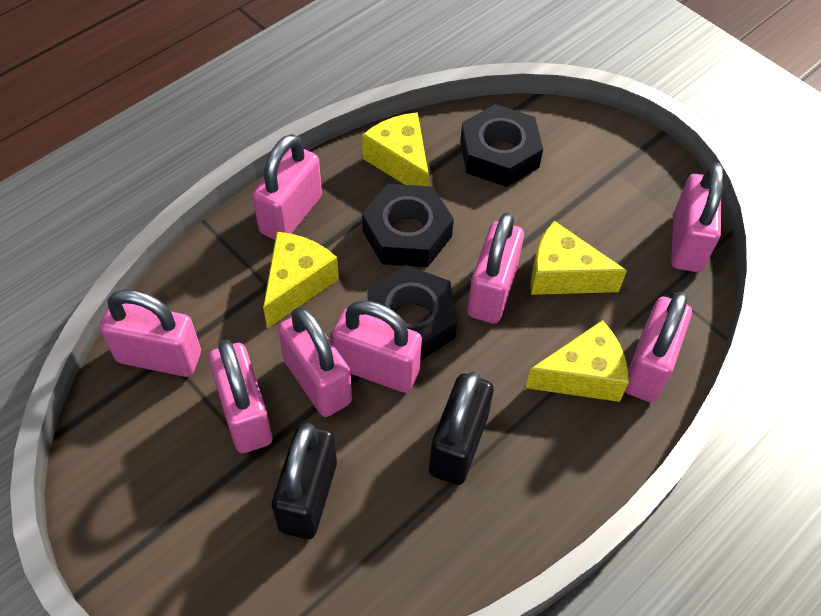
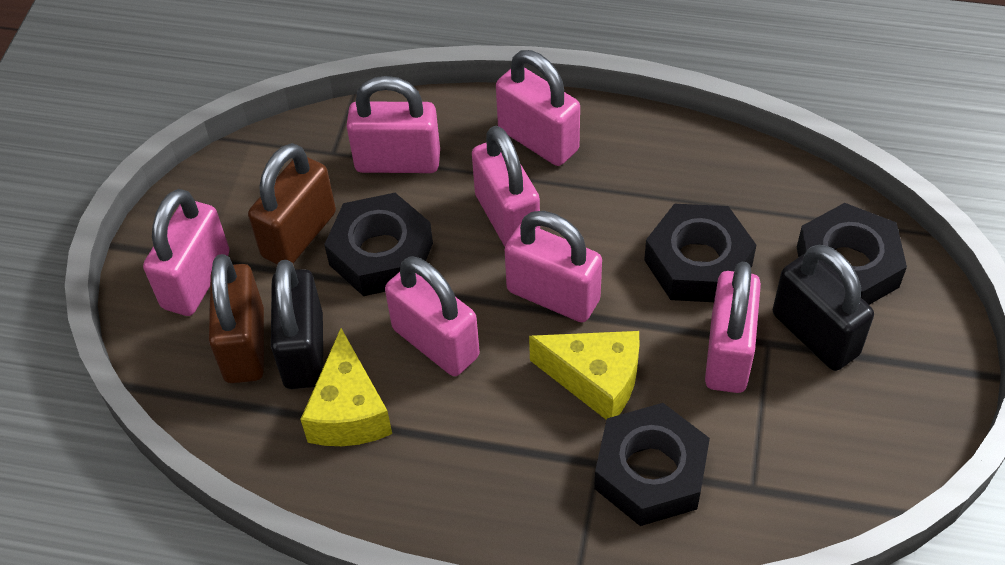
black nut: [362,184,454,267] [367,265,457,360] [460,104,543,187] = 3 -> [324,193,433,296] [594,403,710,526] [644,204,756,302] [797,203,907,305] = 4
brown padlock: none = 0 -> [209,254,264,383] [248,143,336,264] = 2
pink padlock: [100,289,201,377] [208,339,272,453] [252,134,322,240] [278,307,352,417] [332,300,422,393] [467,212,524,323] [625,291,692,402] [671,163,724,272] = 8 -> [143,189,229,316] [347,76,440,173] [385,257,480,376] [472,126,540,247] [496,50,580,166] [504,211,602,322] [705,262,761,393] = 7
yellow cheese: [263,232,339,329] [362,112,429,186] [525,320,629,402] [530,221,627,295] = 4 -> [300,328,392,446] [529,331,639,420] = 2

